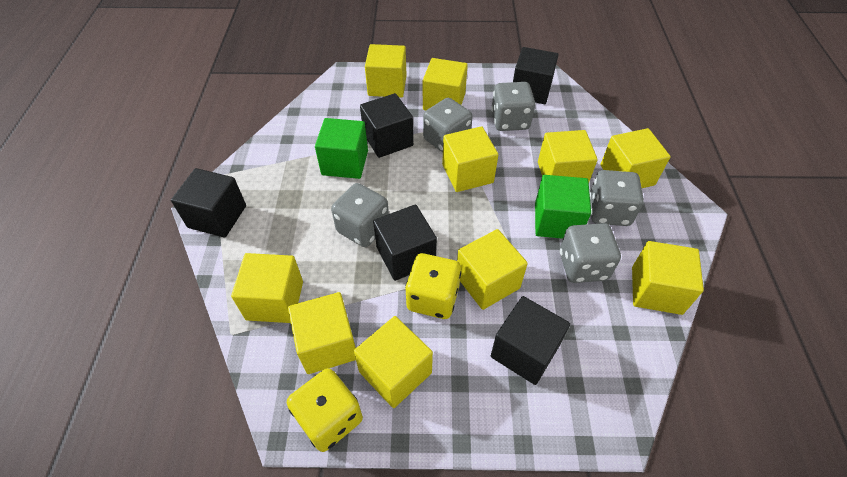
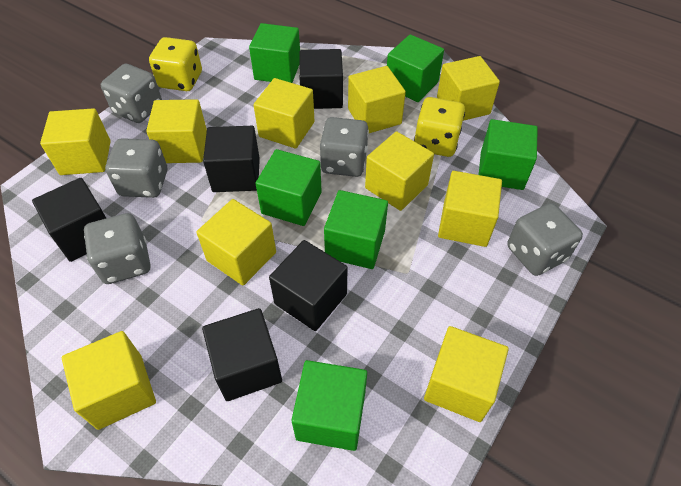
green cube: [315,118,368,179] [535,175,591,239] = 2 -> [249,23,300,83] [256,149,322,226] [292,360,367,451] [324,190,388,269] [387,35,444,102] [479,119,538,190] = 6

